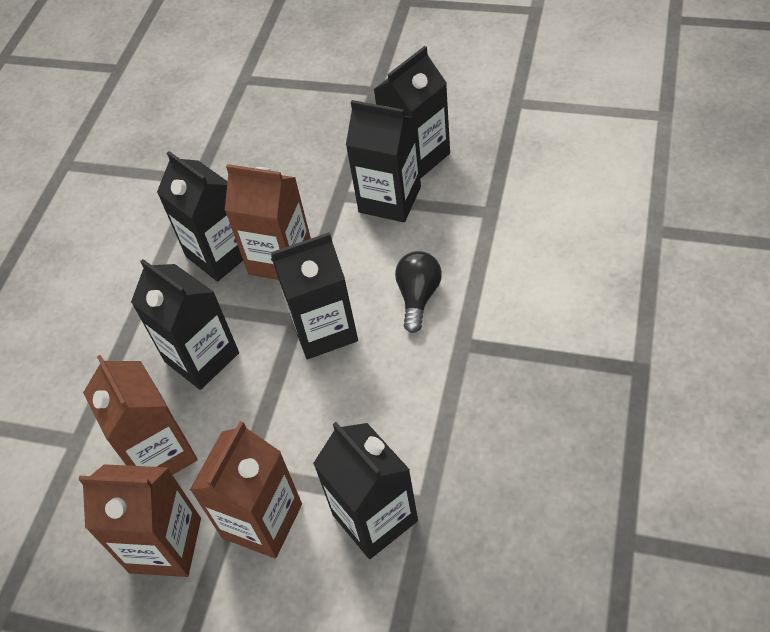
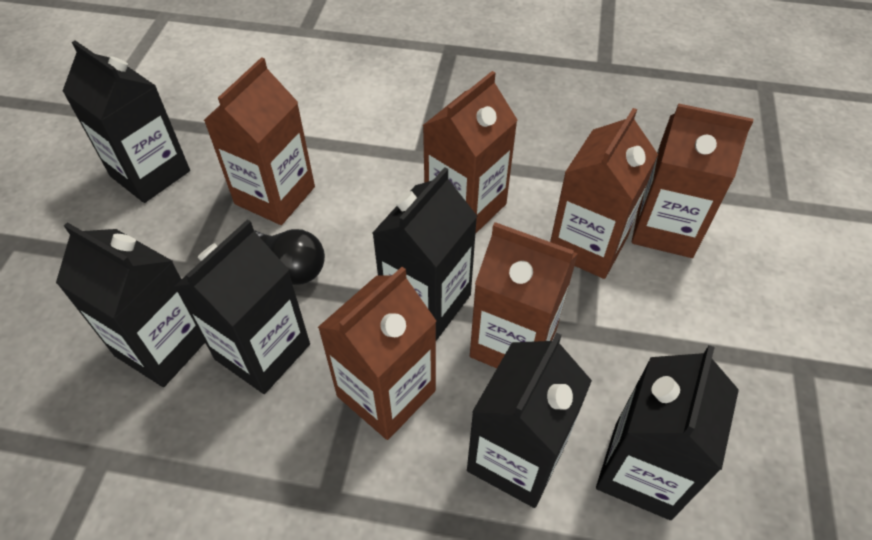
brown carton: [78,464,201,577] [83,355,198,475] [190,421,302,559] [225,164,311,280] = 4 -> [204,57,315,225] [318,267,436,440] [422,71,517,234] [470,222,578,368] [550,108,658,279] [632,103,753,258] = 6

